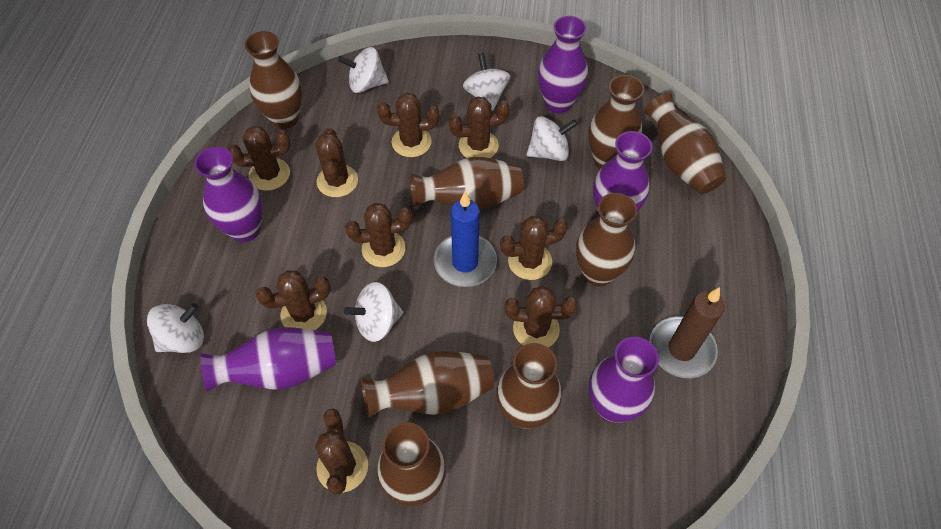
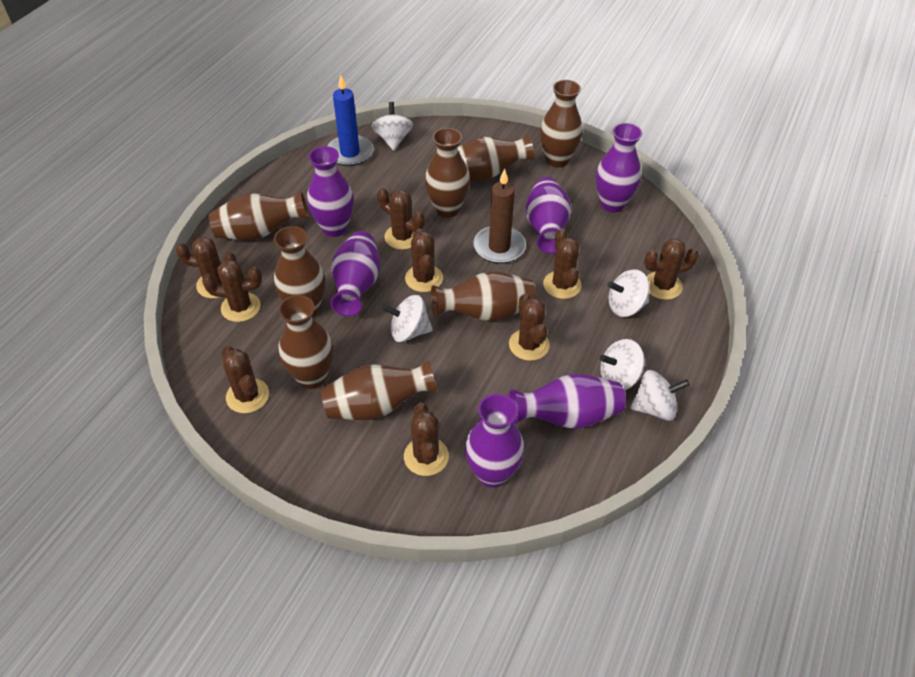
purple vase: [194,147,263,242] [201,327,336,392] [538,16,588,113] [589,337,659,423] [593,131,653,216] = 5 -> [307,146,354,237] [330,231,380,316] [465,394,524,488] [509,374,626,429] [526,177,571,254] [596,123,642,213] = 6

